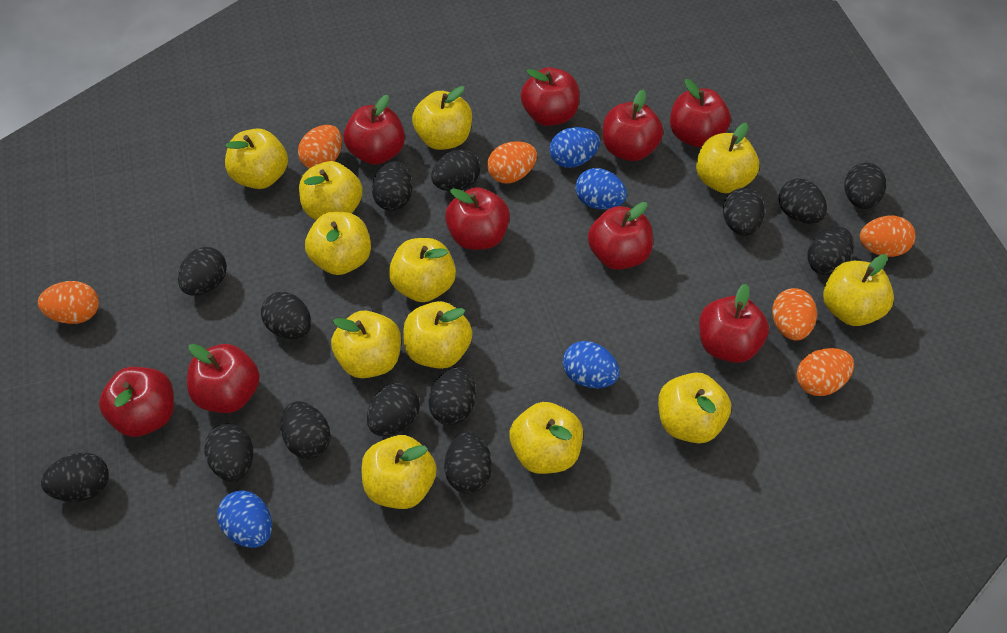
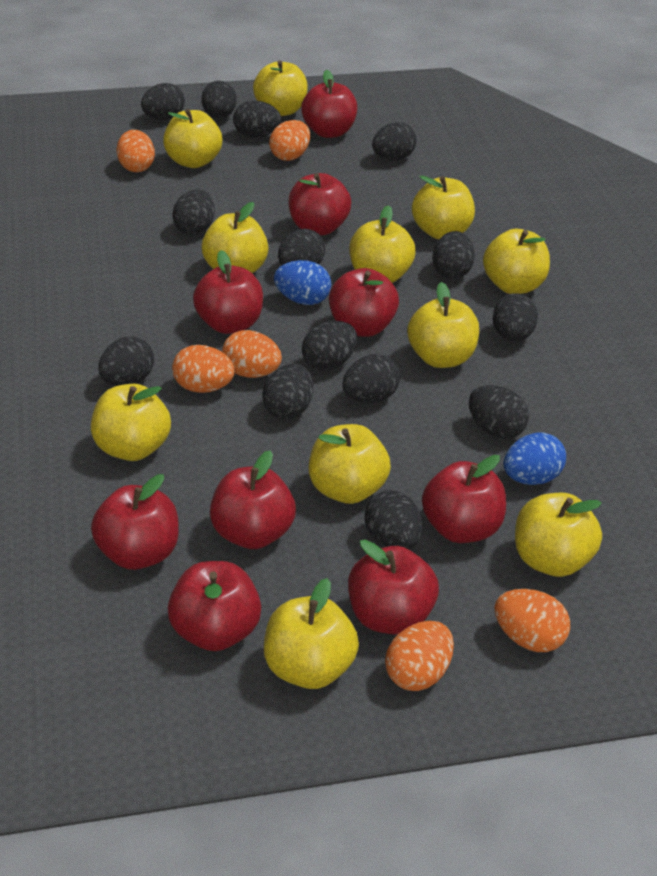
blue egg: [217,490,272,548] [549,127,600,168] [563,341,620,388] [576,168,627,210] = 4 -> [274,260,331,305] [504,433,566,485] = 2
yellow apple: [225,128,288,189] [299,161,363,220] [305,212,371,275] [331,311,401,378] [361,435,437,509] [389,238,456,302] [403,301,472,369] [412,86,472,150] [510,402,583,474] [658,373,731,443] [696,123,759,193] [823,254,894,326] = 12 -> [91,384,171,461] [163,109,222,168] [202,202,268,273] [253,60,308,116] [264,578,359,689] [309,424,391,504] [349,205,416,283] [407,282,479,368] [412,176,475,239] [483,229,550,294] [515,493,602,577] = 11

